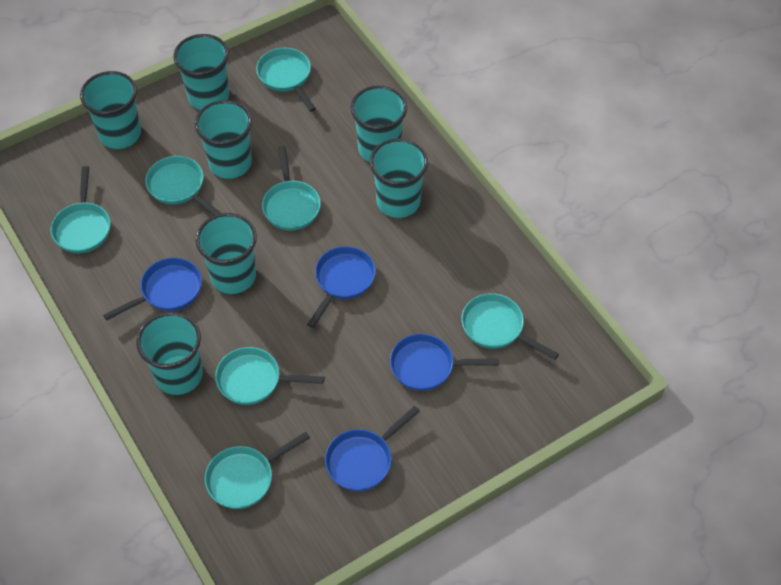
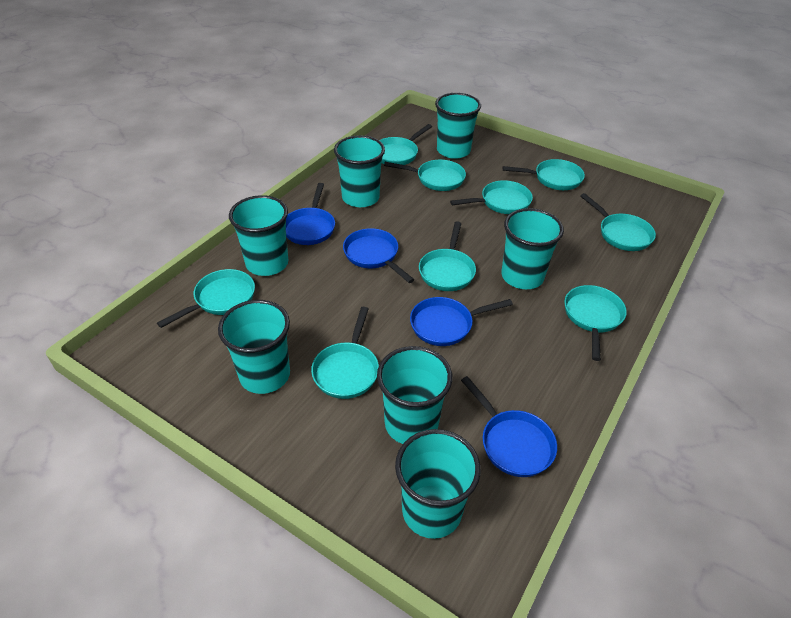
turquoise pan: [51,166,110,253] [145,156,222,216] [205,432,310,509] [215,347,325,405] [256,48,316,112] [262,146,321,231] [462,293,559,360] = 7 -> [157,269,255,328] [311,307,379,399] [379,124,432,165] [384,160,466,191] [419,221,476,291] [450,180,533,214] [503,159,585,190] [564,285,627,361] [580,193,656,251] = 9

